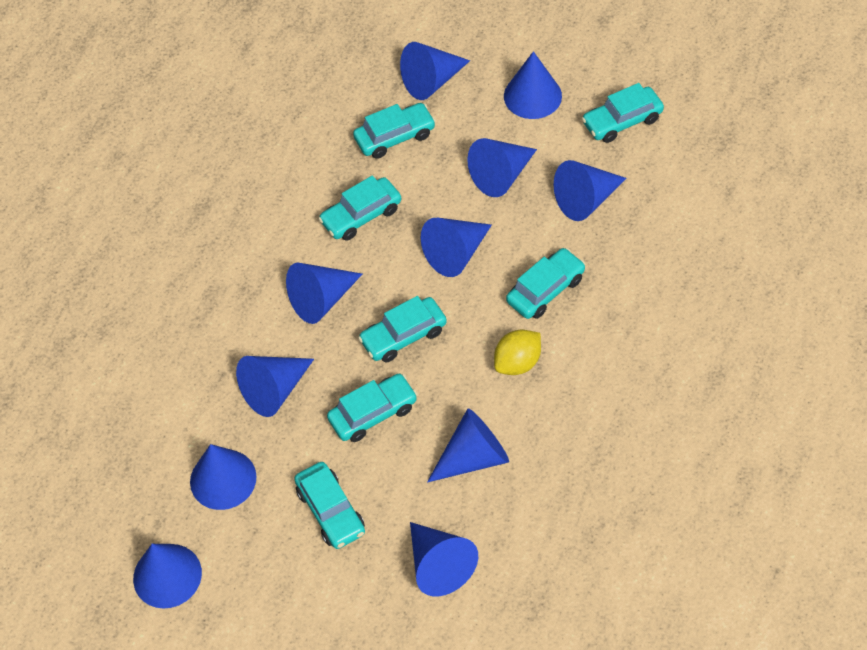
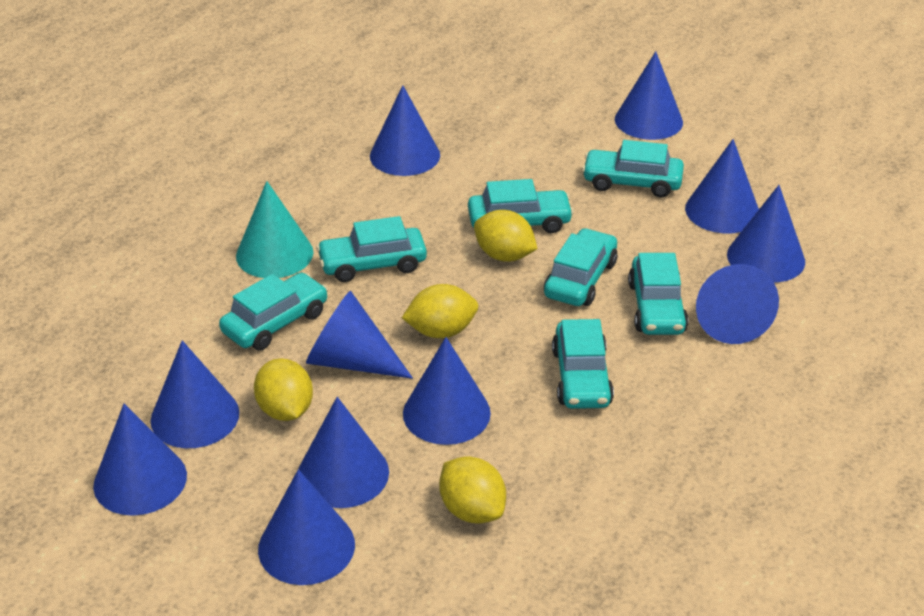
turquoise cone: none = 0 -> [236,181,313,278] = 1
yellow lemon: [494,330,541,375] = 1 -> [254,358,313,421] [402,284,478,338] [439,456,506,523] [474,210,538,262] = 4

